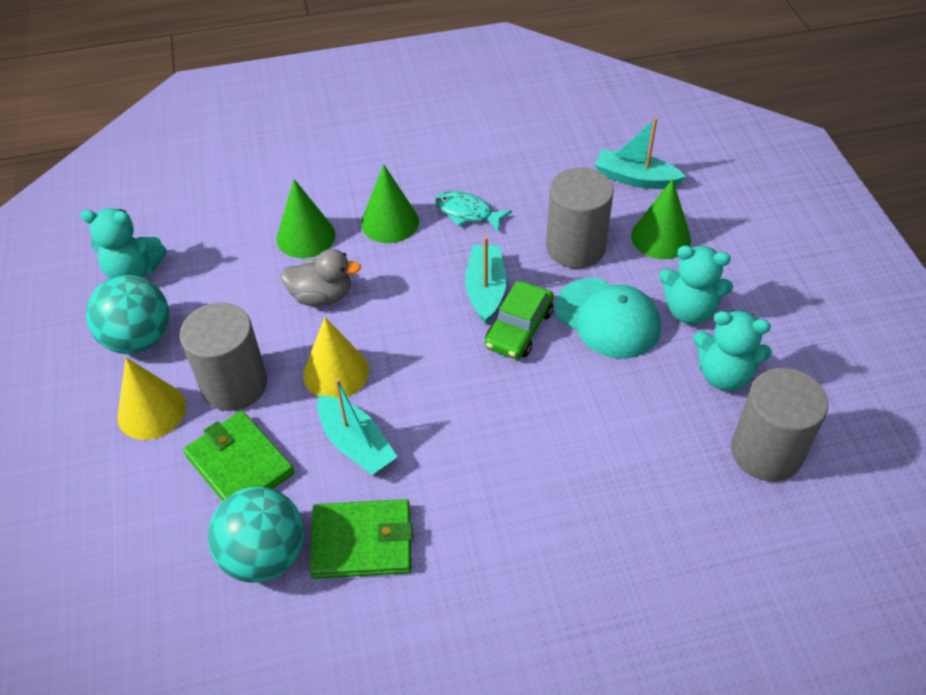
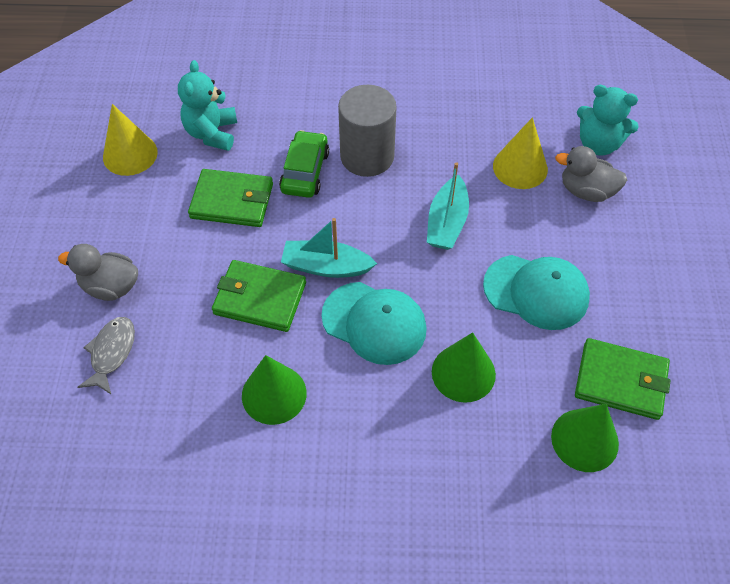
green wallet: [183,411,294,501] [310,499,413,579] = 2 -> [188,169,273,227] [212,260,306,332] [575,338,671,420] = 3
grey cylinder: [180,302,267,411] [546,167,614,269] [731,368,828,482] = 3 -> [338,85,397,177] = 1
grey duck: [280,249,361,306] = 1 -> [58,244,138,301] [555,146,627,202] = 2
grey fish: none = 0 -> [78,317,135,394] = 1
turquoise ball: [86,275,170,354] [208,487,304,583] = 2 -> none = 0
turquoise boat: [317,378,397,475] [465,236,507,324] [595,118,686,189] = 3 -> [281,218,377,278] [427,162,469,250] = 2
turquoise cap: [555,278,661,359] = 1 -> [321,282,427,365] [483,255,590,330] = 2
turquoise fish: [435,191,512,231] = 1 -> none = 0
turquoise teddy bear: [80,208,167,278] [659,246,733,324] [693,310,772,391] = 3 -> [178,60,237,151] [577,85,639,155] = 2

